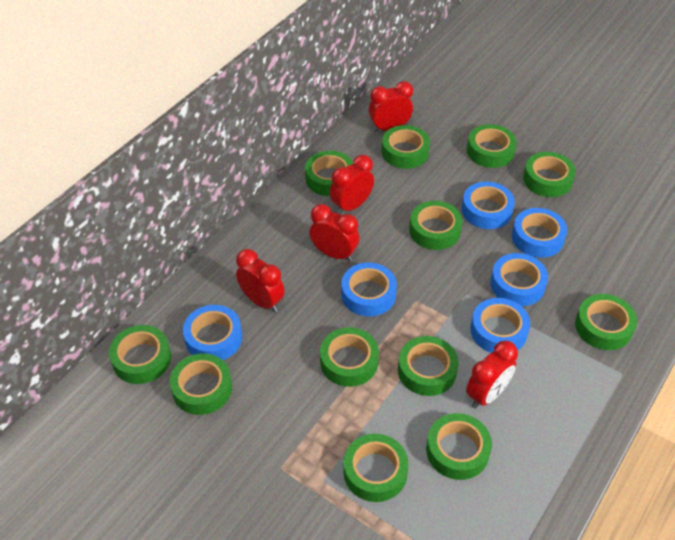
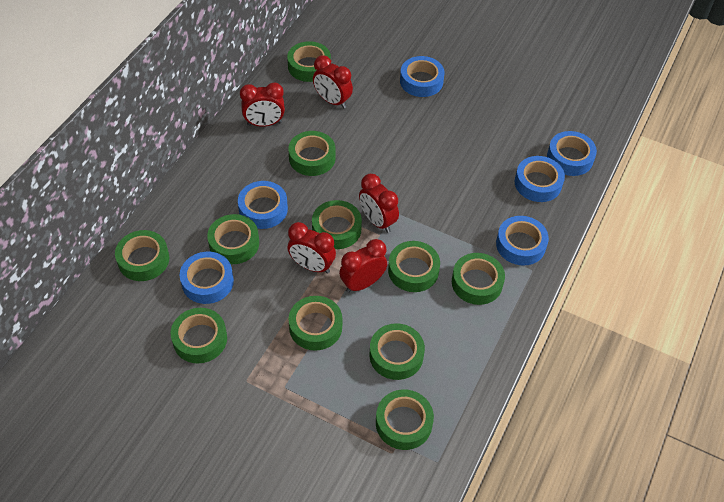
green tape: [109,325,171,384] [170,353,232,415] [305,151,354,196] [320,327,379,387] [343,434,409,502] [381,125,430,169] [398,336,459,396] [409,201,463,250] [426,413,492,480] [467,124,517,168] [523,152,576,197] [575,294,637,350] = 12 -> [115,230,169,281] [171,308,227,363] [207,214,259,264] [287,41,331,82] [288,131,336,176] [288,296,342,351] [312,200,362,249] [369,323,425,380] [376,390,434,450] [388,241,440,292] [452,253,505,305] = 11

